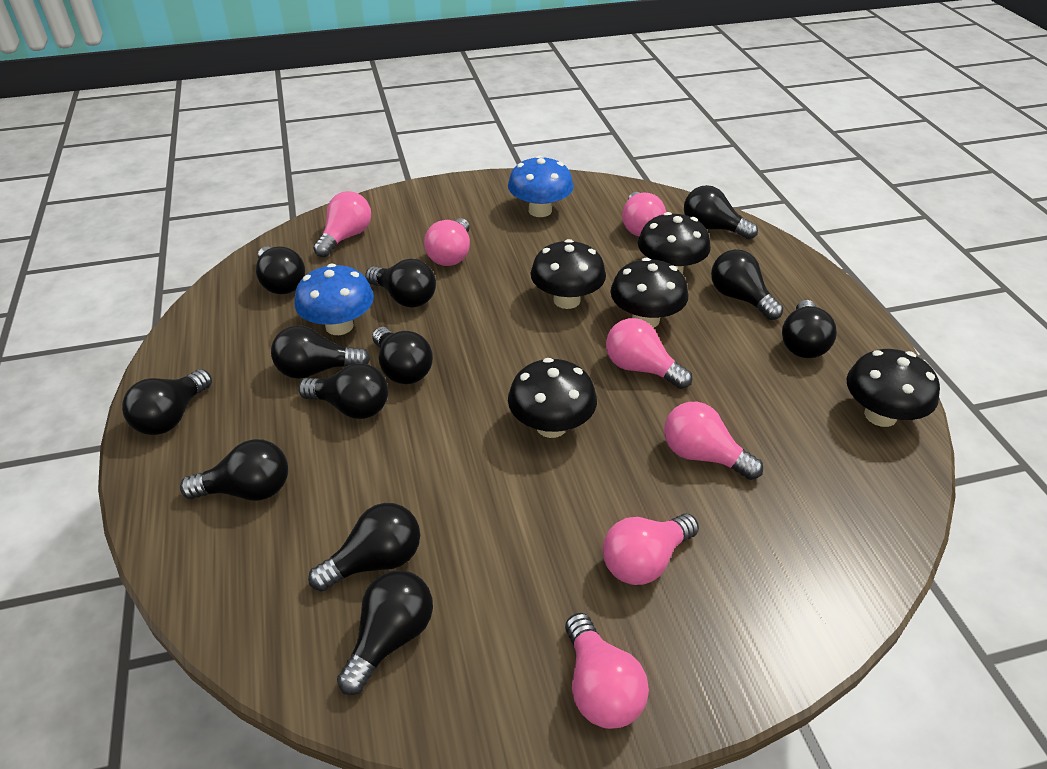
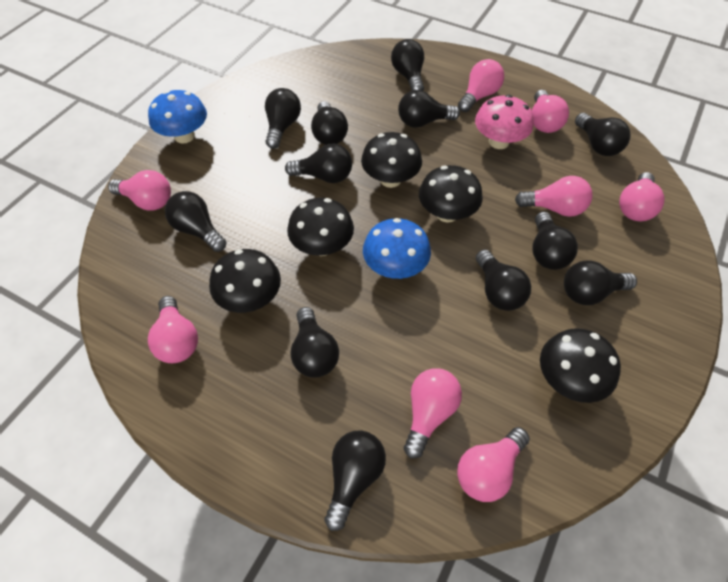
pink light bulb: [313,191,371,257] [424,218,470,266] [565,613,649,729] [603,514,699,585] [606,318,692,389] [622,192,666,236] [664,402,763,480] = 7 -> [108,170,171,211] [148,296,198,363] [404,368,462,458] [457,427,530,502] [458,59,504,112] [515,176,592,217] [532,90,569,133] [619,172,665,221] = 8
pink mushroom: none = 0 -> [475,95,534,149] = 1

